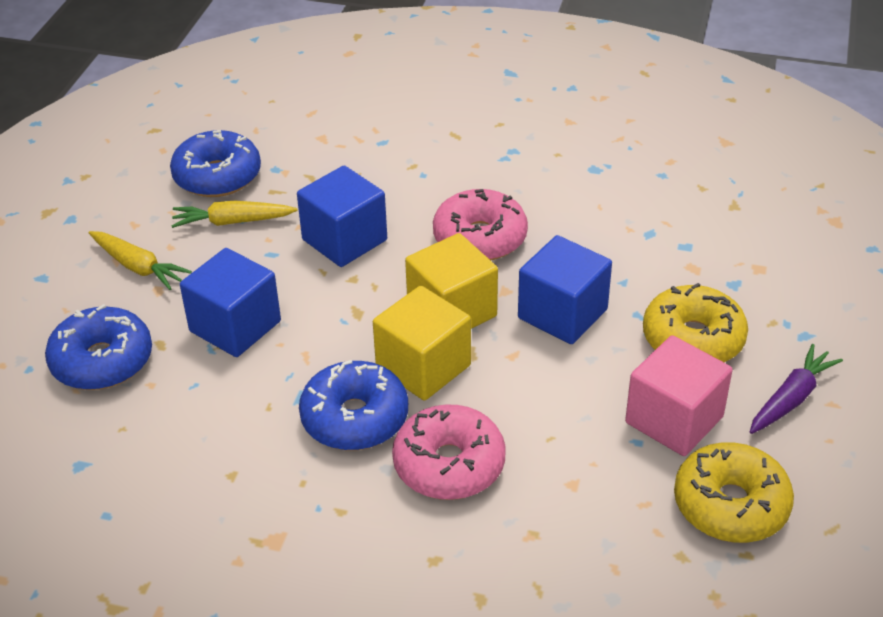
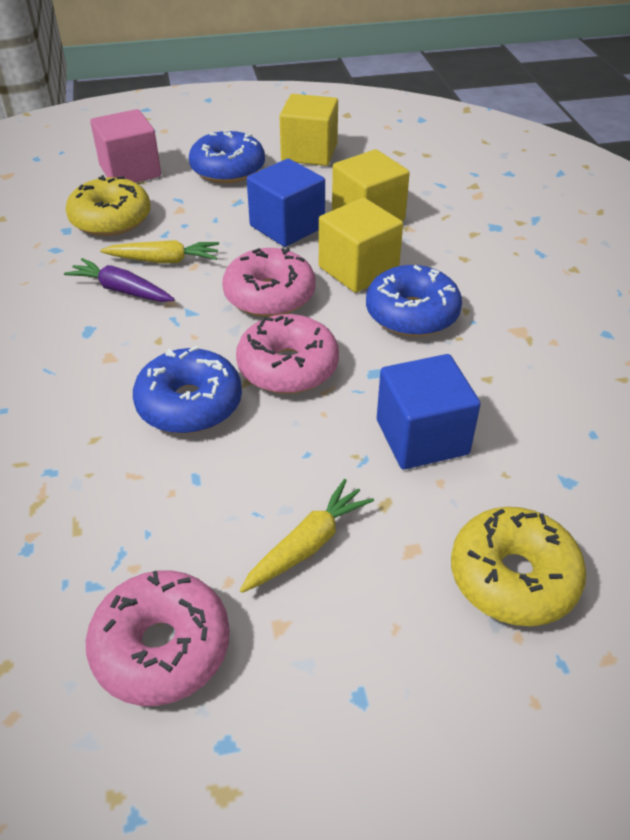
blue cube: [180,248,281,357] [297,165,387,267] [518,235,612,344] = 3 -> [247,159,325,247] [377,354,481,470] = 2
pink donut: [392,404,506,500] [433,189,528,260] = 2 -> [86,570,230,706] [222,248,316,317] [236,314,339,394] = 3
yellow cube: [373,286,471,401] [405,233,498,329] = 2 -> [279,94,338,166] [319,198,403,293] [332,149,410,221] = 3

